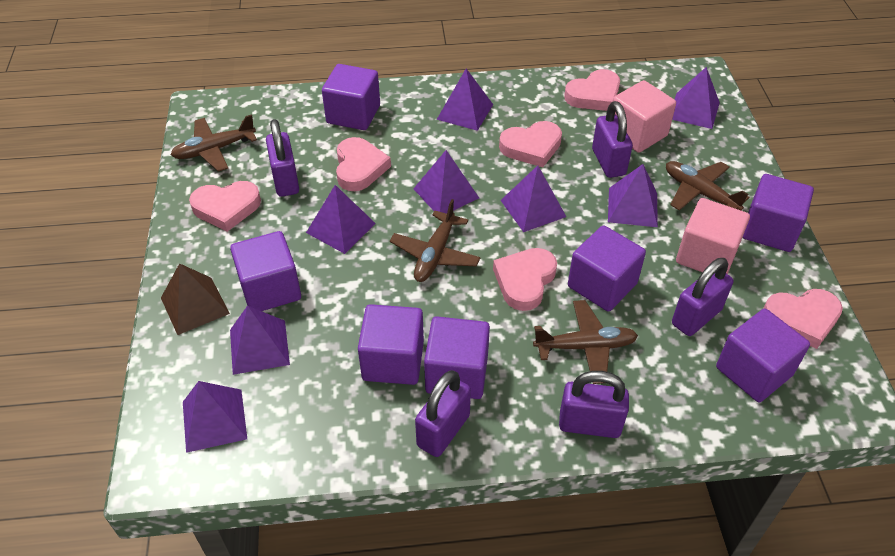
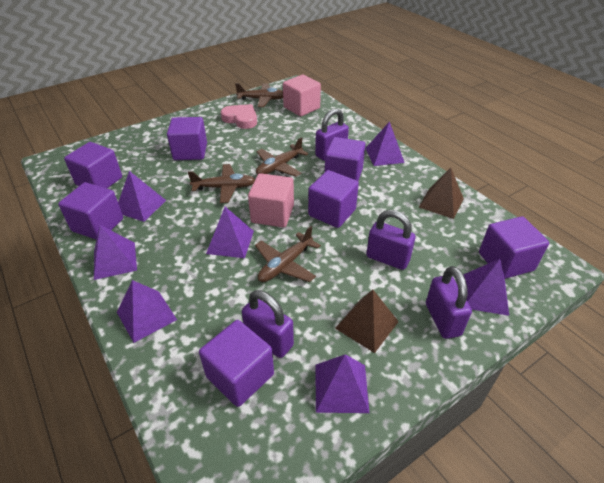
brown pyramid: [161,263,230,335] = 1 -> [335,290,399,353] [419,168,464,219] = 2
pink heart: [189,181,261,232] [336,137,391,191] [493,248,557,311] [499,121,562,167] [564,69,620,111] [763,289,843,349] = 6 -> [221,104,257,129] = 1
purple padlock: [266,119,299,197] [415,370,471,457] [559,371,629,438] [592,101,633,178] [672,258,733,336] = 5 -> [242,290,294,358] [315,108,349,161] [366,210,415,270] [426,266,472,339] = 4
purple pyramid: [183,381,247,453] [230,306,290,375] [306,185,376,254] [414,150,479,214] [437,69,493,131] [501,165,566,232] [608,164,658,227] [672,67,720,129] = 8 -> [94,225,137,280] [117,280,177,343] [118,171,166,222] [206,207,254,258] [315,354,369,413] [365,121,405,166] [463,259,509,316] = 7

